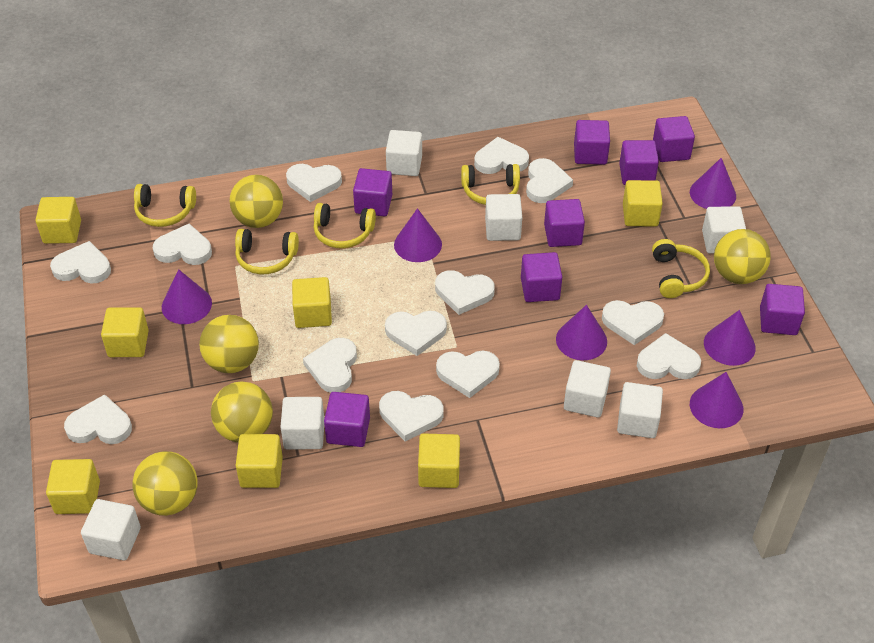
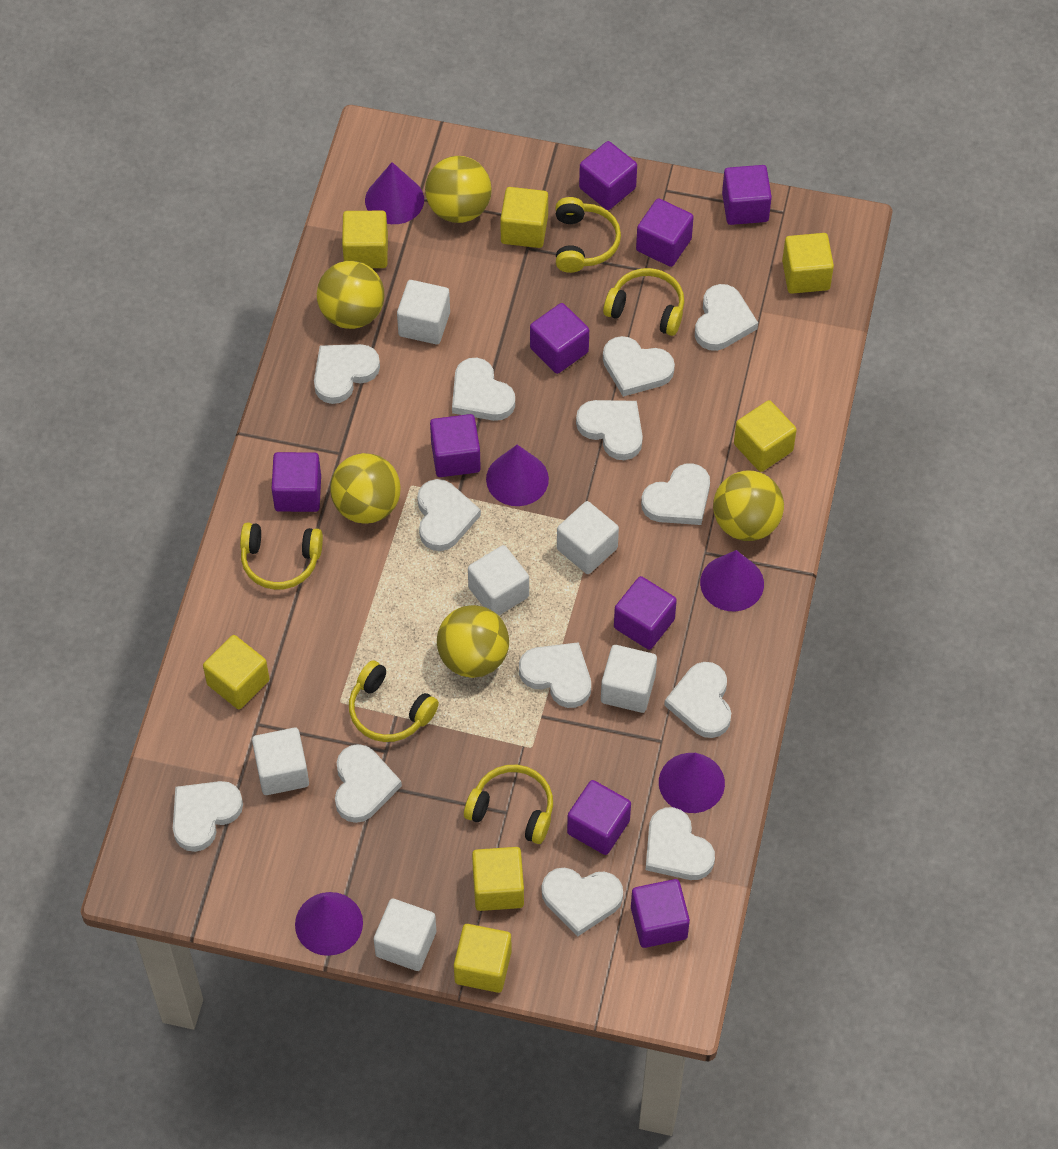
purple cone: [162,269,212,324] [394,208,442,262] [556,305,607,360] [690,158,736,209] [690,372,743,428] [704,310,756,366] = 6 -> [295,892,363,956] [365,162,424,224] [486,445,549,506] [659,753,725,813] [700,550,764,611] = 5
purple cube: [324,392,370,447] [353,168,392,216] [521,252,562,302] [544,199,585,247] [574,120,610,165] [619,140,659,185] [653,116,695,162] [760,284,805,335] = 8 -> [272,452,321,512] [430,414,481,477] [530,303,589,374] [567,780,631,855] [579,141,637,210] [614,576,677,650] [631,879,690,948] [636,198,694,267] [722,165,772,225] = 9
white cube: [81,499,141,561] [280,397,324,450] [386,130,422,176] [485,194,522,241] [564,360,611,418] [617,382,663,438] [702,206,746,254] = 7 -> [252,728,309,795] [374,899,436,971] [397,280,450,344] [468,545,529,615] [557,501,619,574] [601,645,657,713] = 6

